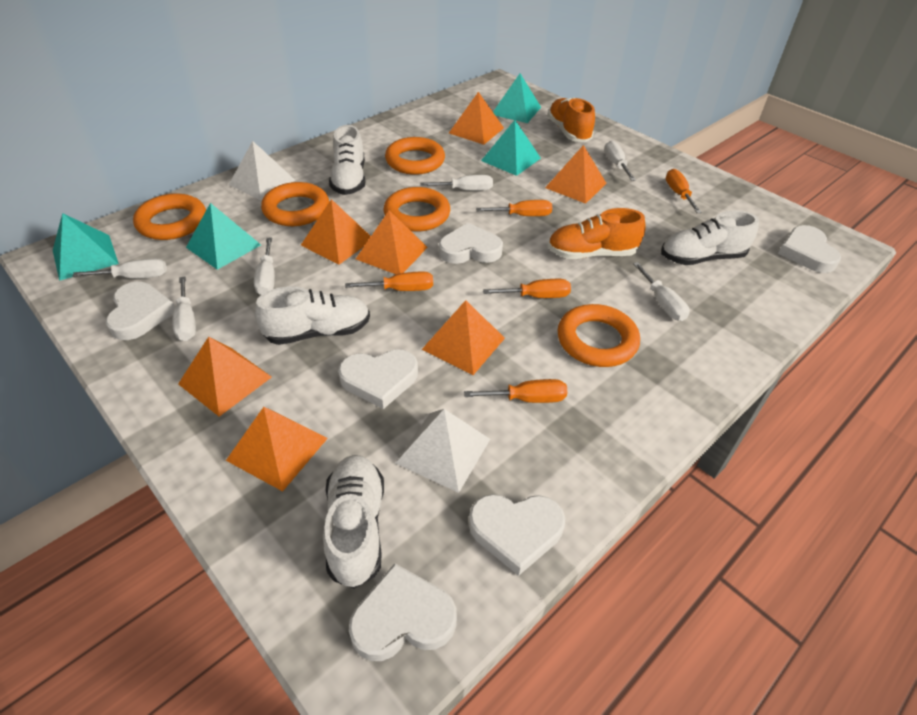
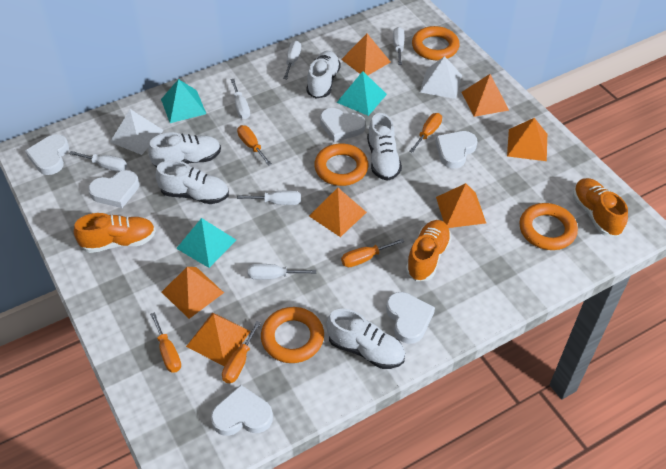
orange ring: [133,194,206,240] [261,182,329,226] [384,187,450,232] [385,137,445,175] [557,304,640,367] = 5 -> [261,307,324,363] [314,143,368,186] [412,26,459,60] [519,203,578,250] = 4
orange shoe: [547,98,595,142] [548,208,646,259] = 2 -> [74,213,156,253] [406,220,452,281] [573,178,628,237] = 3
turquoise pyramid: [53,213,119,281] [186,203,261,270] [481,120,541,176] [493,74,541,123] = 4 -> [161,79,206,123] [176,218,236,268] [337,71,387,116] = 3
white shoe: [255,286,370,345] [323,455,384,589] [329,125,365,195] [661,210,759,265] = 4 -> [148,132,221,167] [155,160,229,204] [306,51,341,99] [326,309,405,369] [367,113,402,181] = 5

